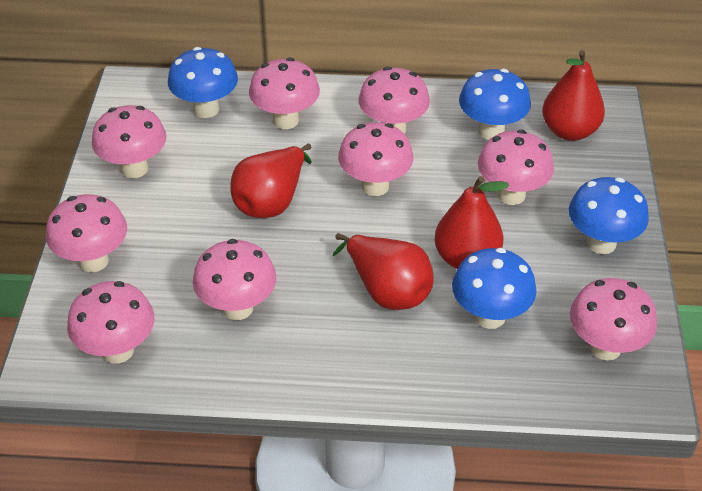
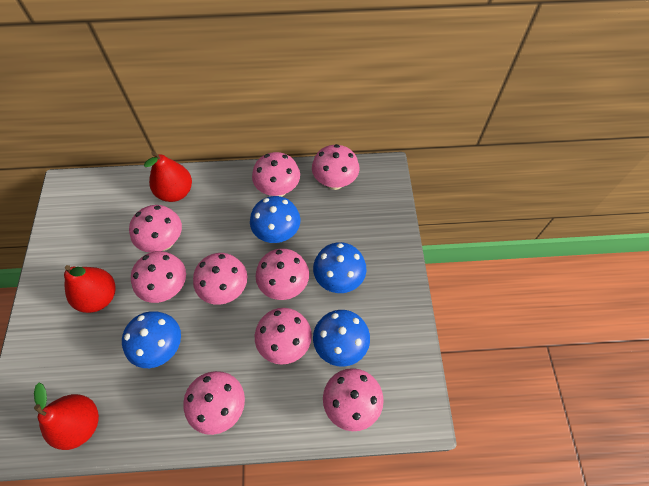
red pear: [231,144,312,218] [333,233,433,310] [434,176,509,269] [542,50,605,141] = 4 -> [34,383,99,450] [64,265,115,313] [144,151,192,202] = 3

